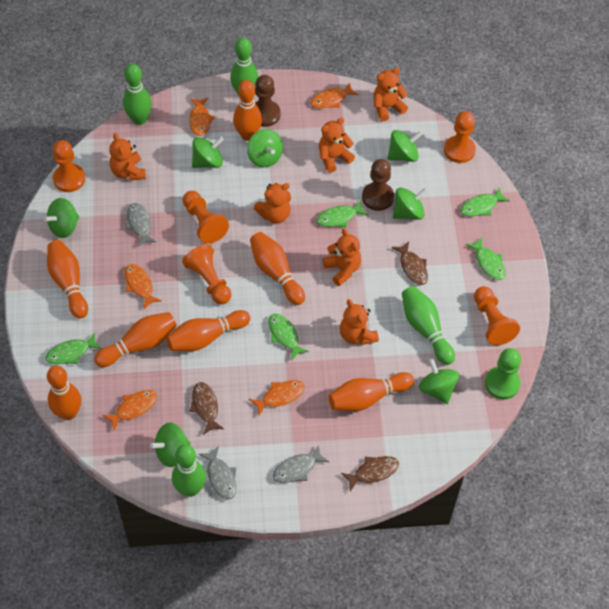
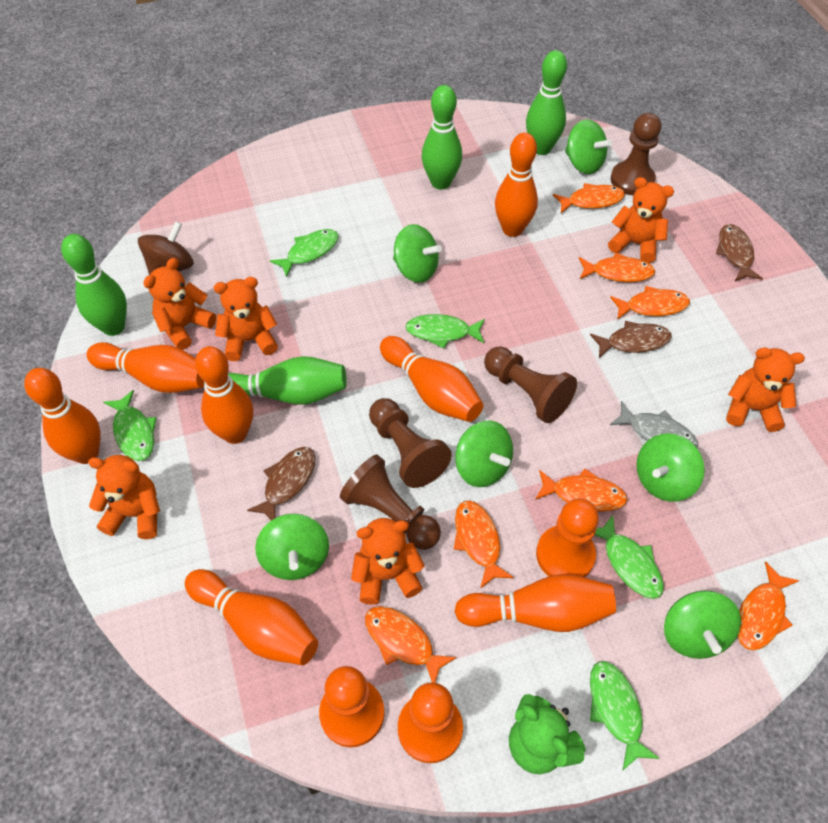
brown pawn: [255,75,281,127] [362,159,394,211] = 2 -> [340,454,441,550] [369,398,452,488] [484,346,577,423] [611,113,661,196] = 4
brown spinning top: none = 0 -> [138,221,194,275] = 1
green pawn: [485,348,521,399] = 1 -> none = 0
green spinning top: [43,198,79,238] [150,423,191,467] [192,136,224,168] [247,129,283,168] [387,130,423,162] [393,188,428,220] [419,359,459,404] = 7 -> [255,514,329,580] [393,224,442,283] [455,421,513,487] [565,119,612,174] [636,433,705,502] [664,591,741,659] = 6
green teddy bear: none = 0 -> [509,694,585,774] = 1
grey fish: [125,203,156,247] [199,446,237,500] [272,444,329,483] = 3 -> [610,401,698,447] = 1
orange fish: [102,390,157,430] [125,264,162,309] [189,98,215,136] [249,380,305,415] [310,82,358,108] = 5 -> [365,606,457,683] [454,501,514,589] [535,469,627,511] [553,183,625,213] [579,253,655,282] [610,286,690,320] [737,562,800,650] = 7
orange pawn: [53,140,85,192] [182,244,231,304] [183,191,229,243] [444,111,476,163] [474,286,520,345] = 5 -> [319,666,385,747] [398,682,463,763] [536,498,599,577] = 3

